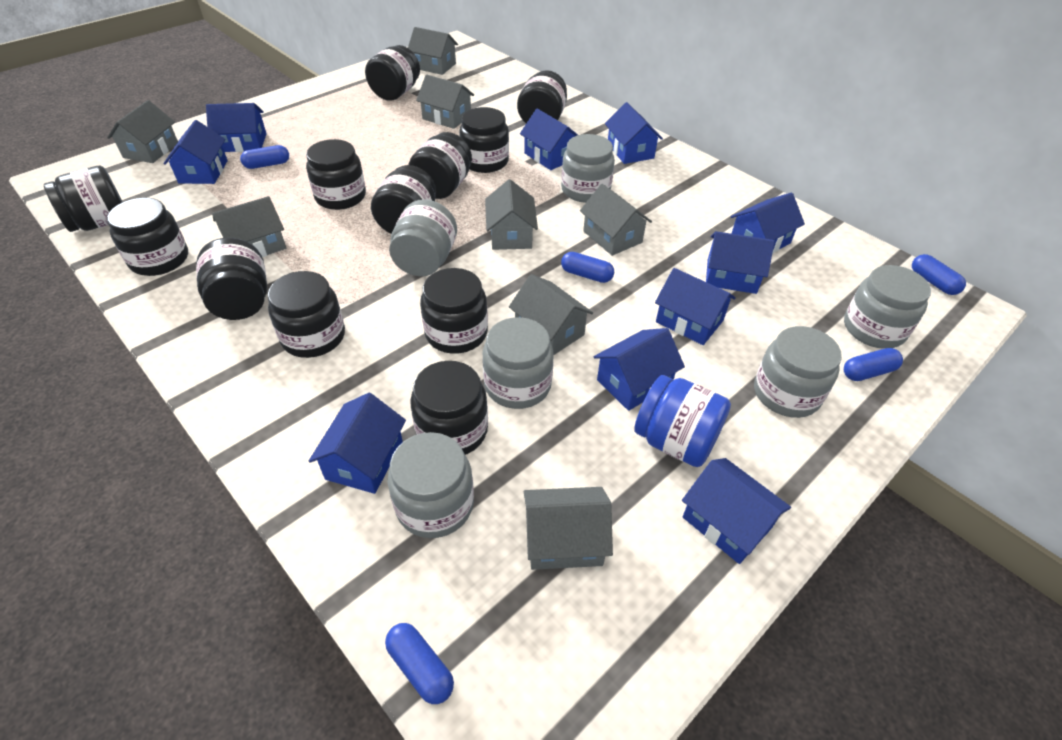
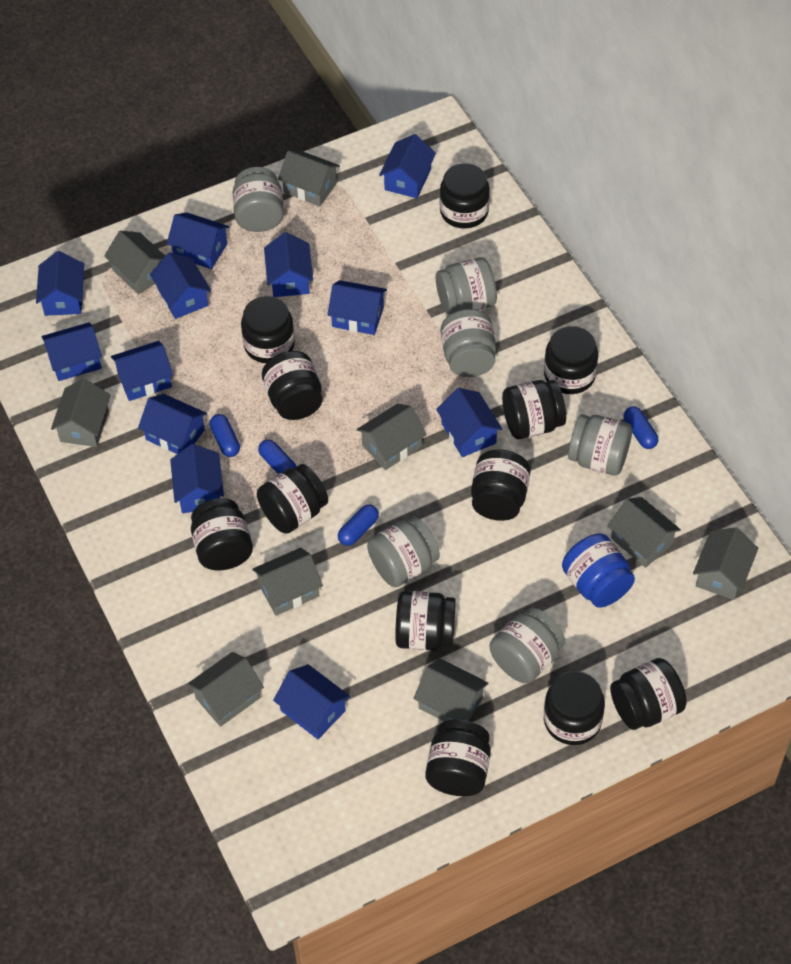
blue capsule: [240,145,289,169] [385,623,454,704] [561,252,614,283] [844,348,903,381] [912,254,966,295] = 5 -> [210,414,240,457] [258,440,297,474] [338,504,379,546] [624,406,658,449] = 4
blue house: [163,120,228,184] [206,103,267,152] [309,393,406,494] [520,109,578,170] [594,328,685,411] [605,102,663,164] [655,268,736,345] [682,458,791,564] [706,231,775,294] [731,193,805,253] = 10 -> [36,251,84,316] [42,322,102,381] [111,341,173,401] [138,394,207,454] [150,253,211,319] [167,213,230,269] [170,444,224,513] [264,232,313,297] [273,664,350,739] [327,280,387,335] [379,134,436,198] [436,388,503,457] = 12
grey house: [107,100,178,163] [212,196,286,257] [408,27,458,75] [416,74,474,129] [485,179,538,250] [509,274,593,355] [523,487,613,570] [580,184,652,256] = 8 -> [51,379,111,447] [104,230,165,294] [188,652,264,727] [252,548,323,616] [278,150,340,206] [356,404,427,470] [413,658,488,722] [607,497,681,568] [693,527,758,600] = 9

